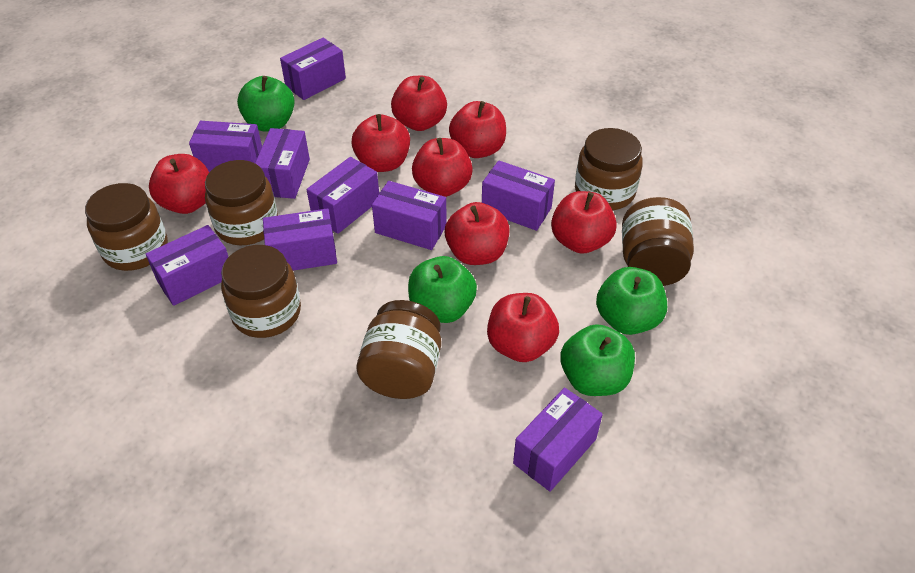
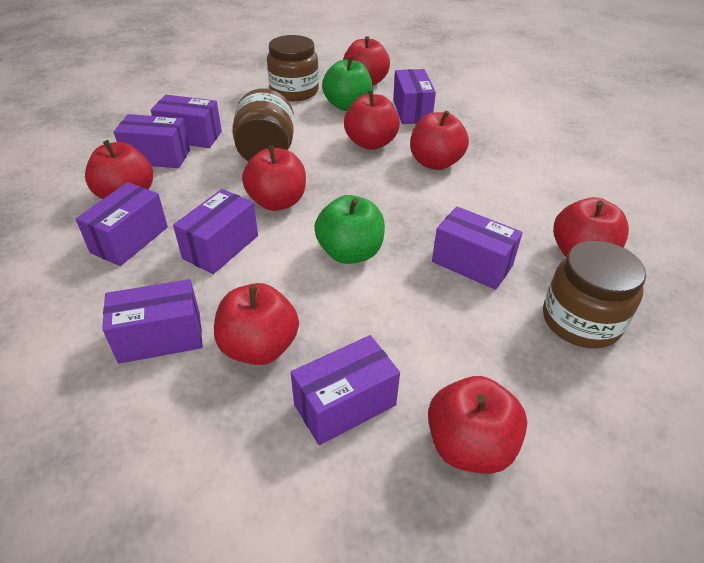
brown jar: [85,183,168,271] [205,160,278,245] [221,245,301,338] [357,300,441,399] [575,128,643,210] [622,197,694,286] = 6 -> [232,89,294,161] [267,35,319,101] [543,241,646,348] = 3
green apple: [237,76,295,131] [408,256,477,323] [560,324,635,396] [596,267,667,335] = 4 -> [315,195,385,264] [322,56,373,111] = 2
purple box: [146,225,228,306] [189,121,262,172] [255,128,310,199] [263,208,337,271] [280,38,346,100] [307,157,379,234] [372,181,447,250] [482,160,555,231] [513,387,603,491] = 9 -> [76,182,168,266] [102,279,203,364] [114,114,190,168] [151,95,222,148] [173,189,258,274] [291,335,400,445] [393,69,436,124] [432,206,523,290] = 8

